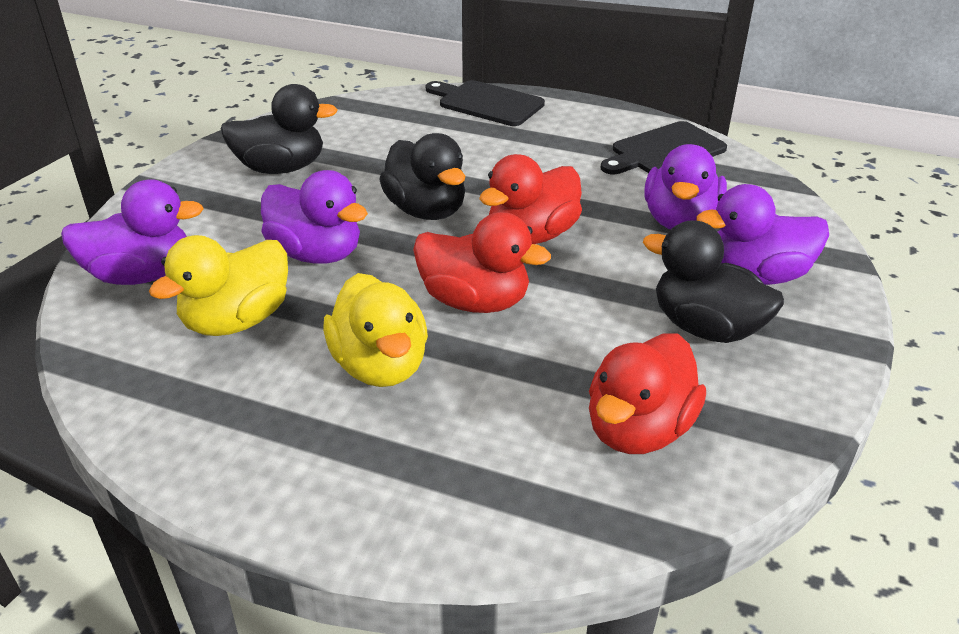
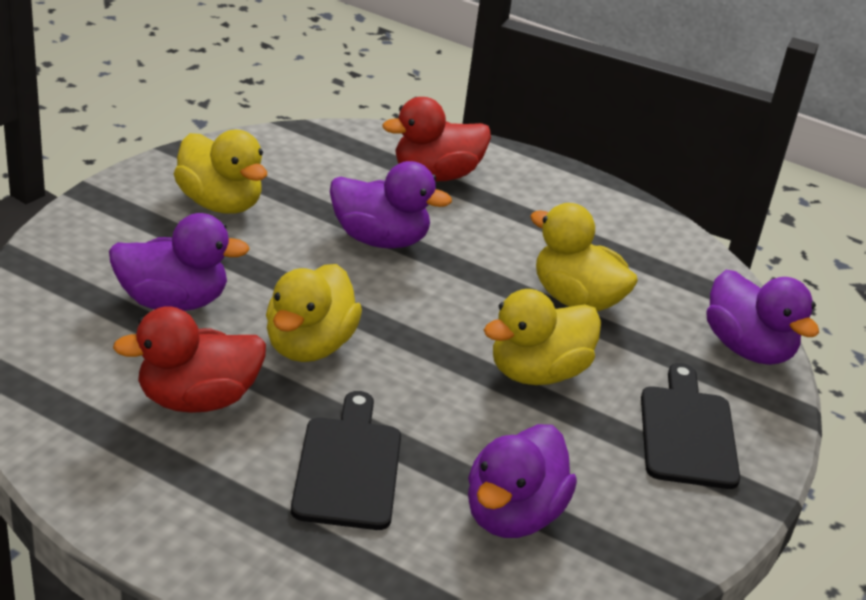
black duck: [220,84,338,174] [379,133,465,220] [643,220,784,343] = 3 -> none = 0
red duck: [413,212,551,313] [479,154,582,244] [589,334,706,454] = 3 -> [113,306,266,413] [382,97,491,181] = 2
yellow duck: [149,235,288,336] [323,273,428,387] = 2 -> [174,129,267,214] [266,264,362,362] [484,289,601,385] [530,203,638,312] = 4

